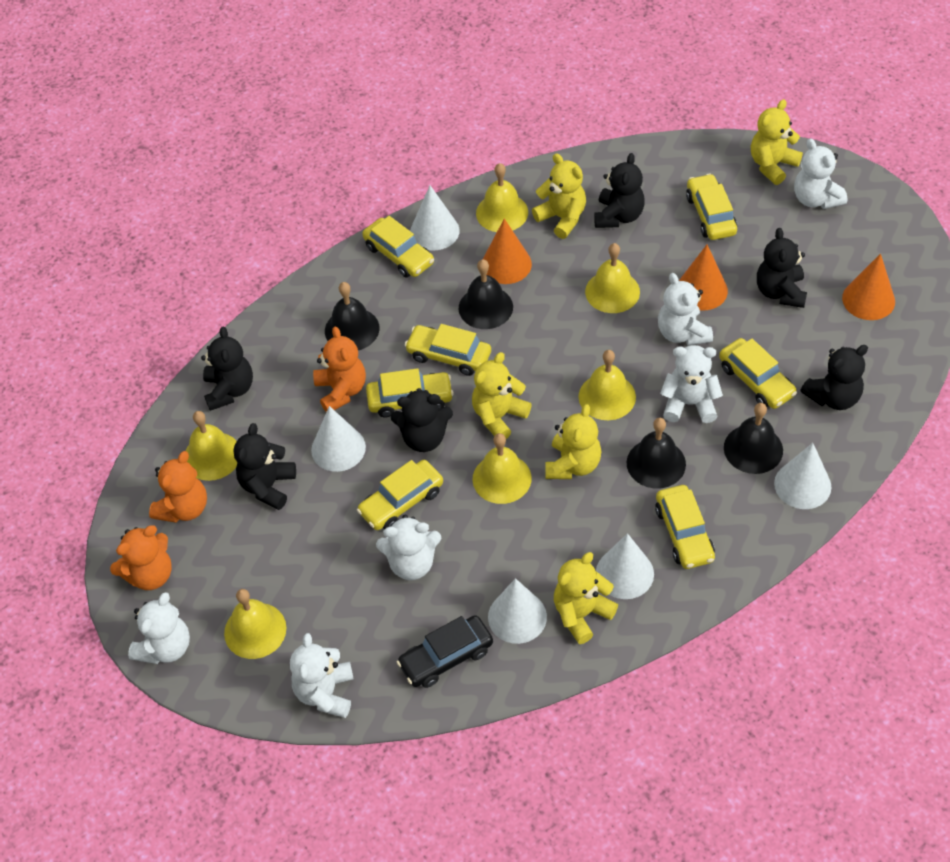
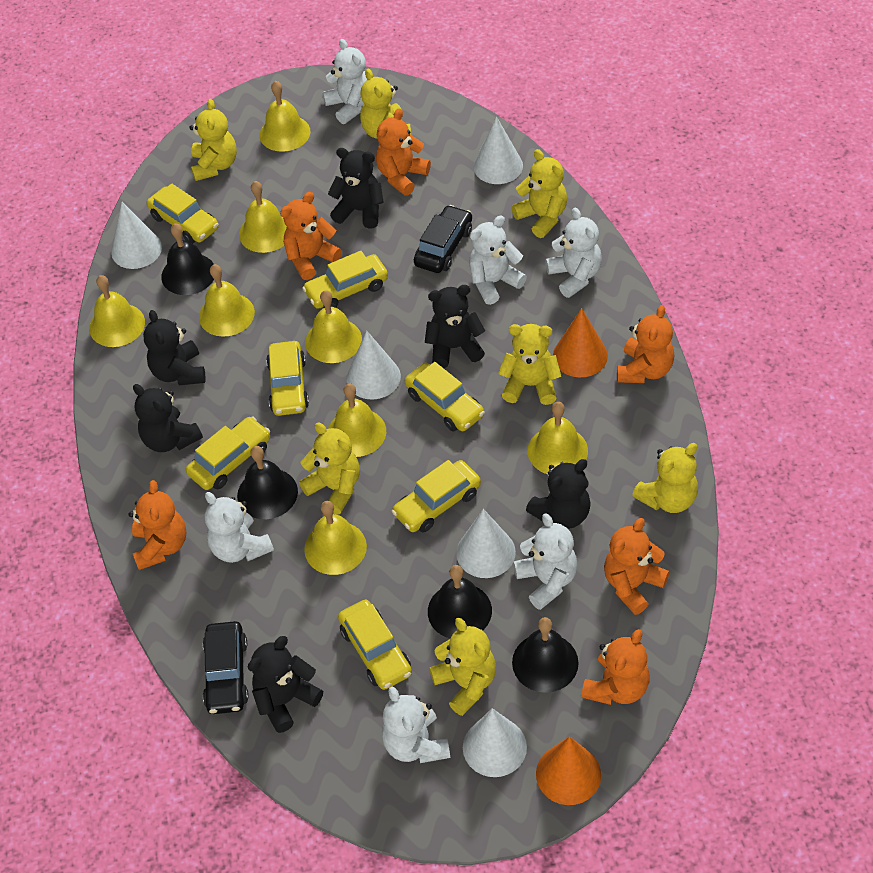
black car: [397,615,493,688] = 1 -> [203,621,249,714] [414,205,472,273] = 2
orange cone: [483,218,532,284] [679,245,728,311] [842,253,895,320] = 3 -> [536,736,601,805] [553,308,608,377] = 2
orange teddy bear: [110,525,172,590] [149,451,207,523] [313,326,366,412] = 3 -> [129,480,187,570] [280,192,342,280] [376,108,431,196] [581,629,650,705] [604,518,669,615] [618,305,674,383] = 6
yellow bell: [185,411,237,481] [224,589,287,659] [473,433,532,504] [476,163,528,232] [578,350,636,420] [585,243,640,313] = 6 -> [89,275,145,347] [199,264,255,337] [239,181,287,253] [259,81,310,152] [304,501,367,575] [305,290,362,363] [328,383,386,457] [528,402,588,474] = 8
yellow teddy bear: [472,352,532,439] [532,153,586,239] [545,404,601,479] [554,552,618,644] [751,99,803,185] = 5 -> [189,99,237,181] [299,422,360,515] [360,69,411,139] [429,618,496,716] [498,324,561,405] [511,149,567,238] [632,443,698,513] = 7

